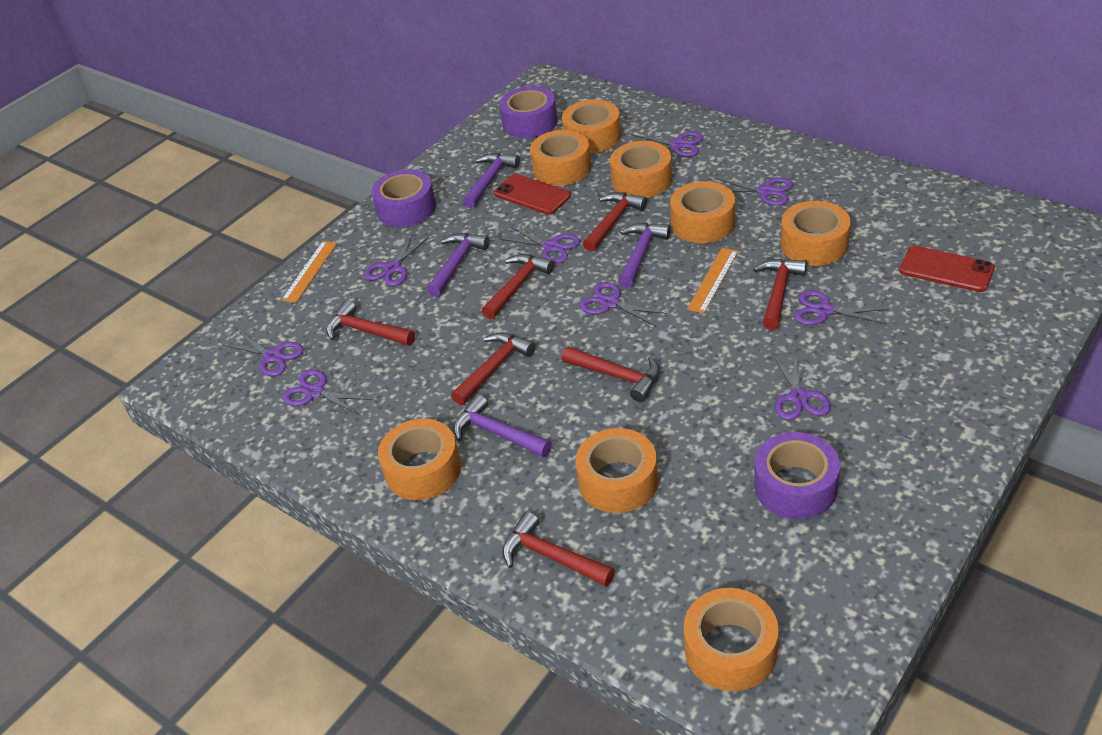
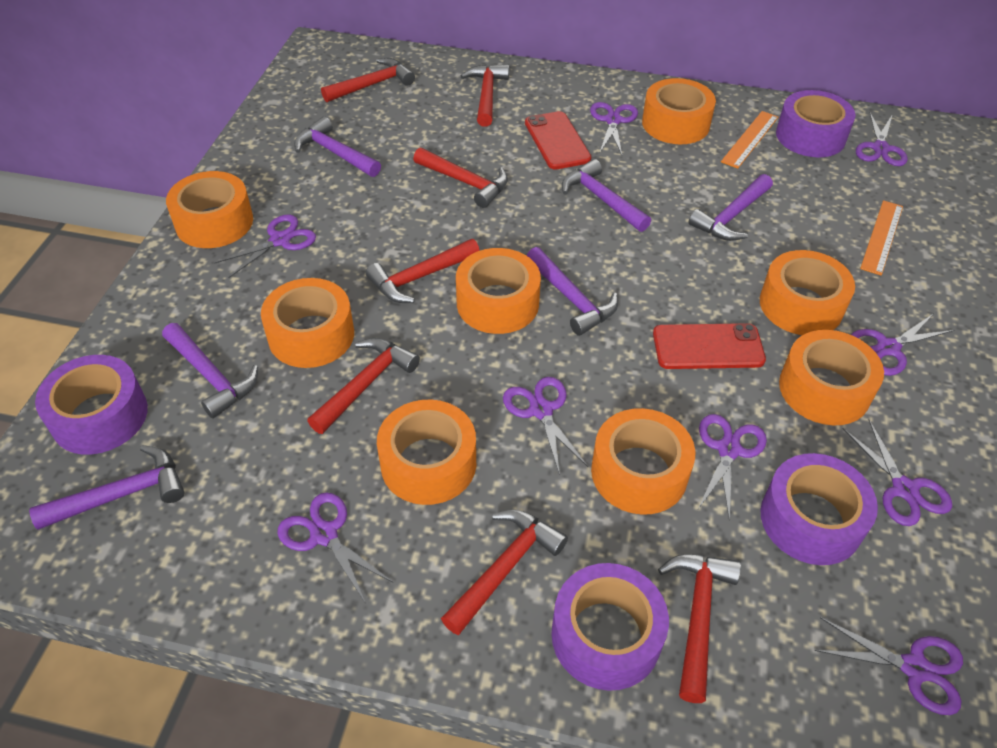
purple hammer: [427,233,489,297] [453,394,552,457] [463,153,520,208] [618,223,671,288] = 4 -> [29,445,184,530] [162,323,258,419] [294,117,381,177] [527,247,618,336] [562,159,651,232] [688,174,773,241] = 6
purple tape: [372,169,436,227] [499,86,558,138] [754,432,840,519] = 3 -> [35,355,148,455] [551,563,669,691] [761,453,878,565] [776,90,856,157] = 4

